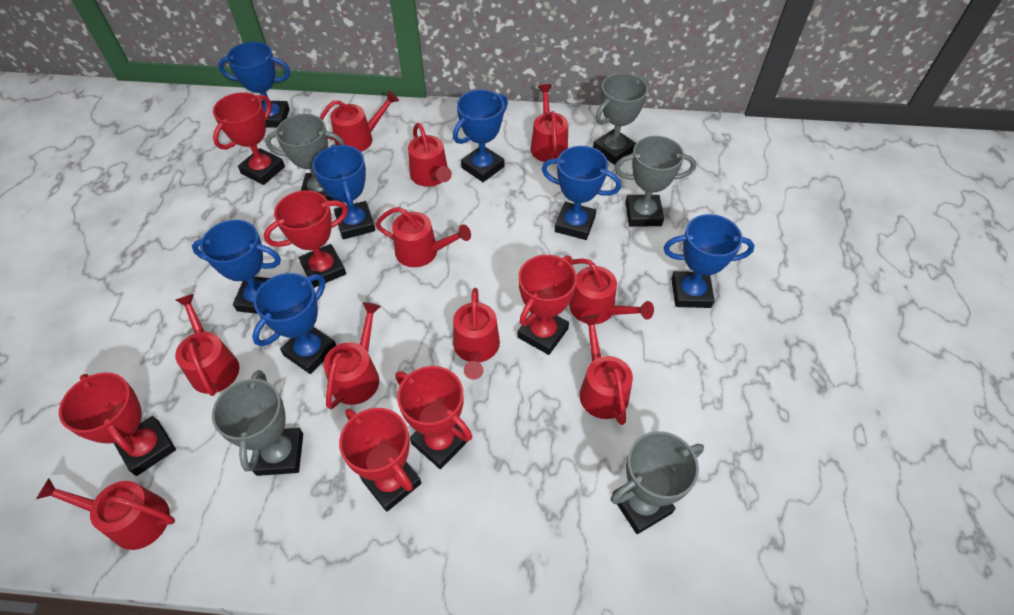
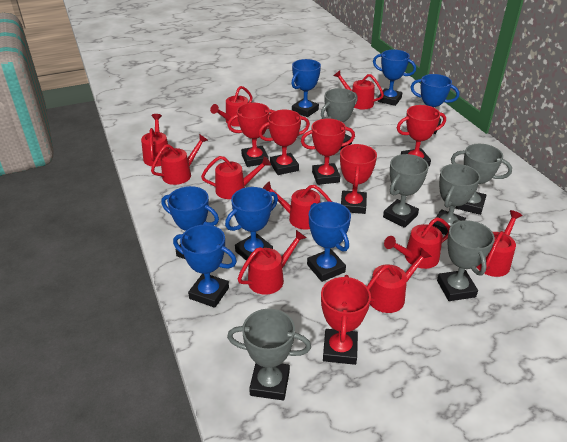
grey trophy: [212,370,303,476] [265,114,345,201] [593,73,648,165] [611,431,704,534] [614,136,696,226] = 5 -> [227,309,311,400] [321,88,358,150] [383,154,429,228] [432,164,480,235] [437,220,495,301] [451,144,512,215] = 6

